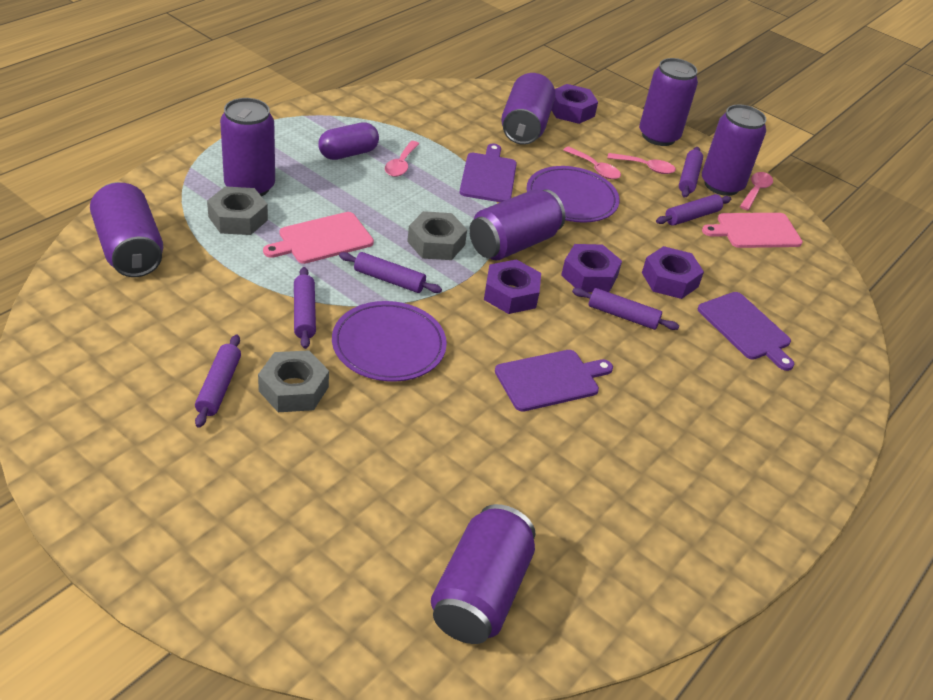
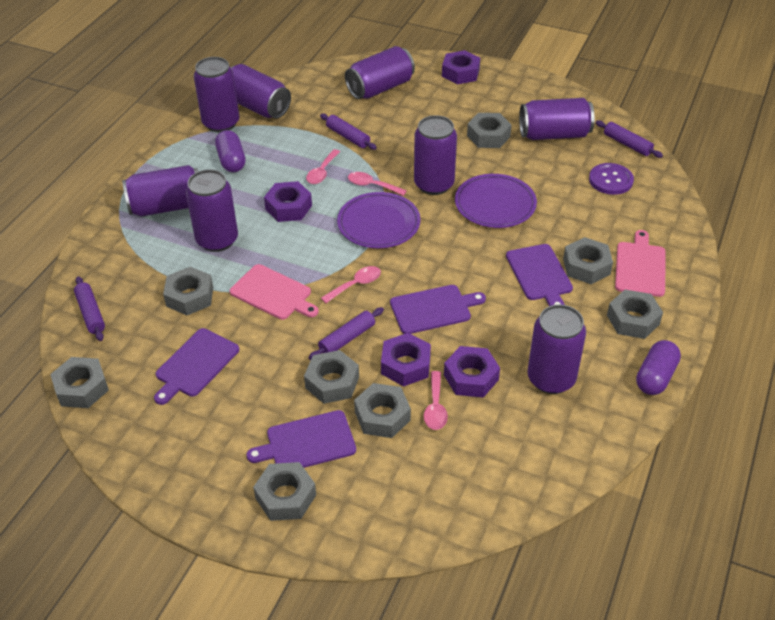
grey nut: [207,186,268,235] [258,350,329,412] [407,211,467,260] = 3 -> [50,357,109,408] [163,267,213,315] [253,462,316,521] [304,350,359,404] [354,383,411,438] [467,113,512,148] [563,237,613,284] [607,290,663,339] = 8
purple button: none = 0 -> [589,163,634,195] = 1
purple can: [90,182,163,277] [220,98,275,197] [431,504,535,644] [469,189,565,260] [501,73,555,145] [639,58,698,146] [702,104,766,196] = 7 -> [122,165,198,217] [186,169,238,252] [194,57,239,132] [231,64,291,119] [345,46,415,99] [414,115,457,195] [519,98,594,140] [527,304,586,394] = 8
purple capsule: [318,122,379,160] = 1 -> [215,130,246,172] [636,340,681,395] = 2
purple cutting board: [460,144,517,202] [495,350,613,412] [698,292,794,371] = 3 -> [154,328,239,405] [246,410,356,468] [390,285,486,334] [506,244,573,306] = 4
purple rolling pin: [195,335,241,428] [294,267,316,349] [339,252,442,293] [572,288,679,330] [656,194,731,226] [679,147,703,198] = 6 -> [74,276,105,341] [308,307,384,360] [320,114,377,150] [595,120,663,158] = 4

